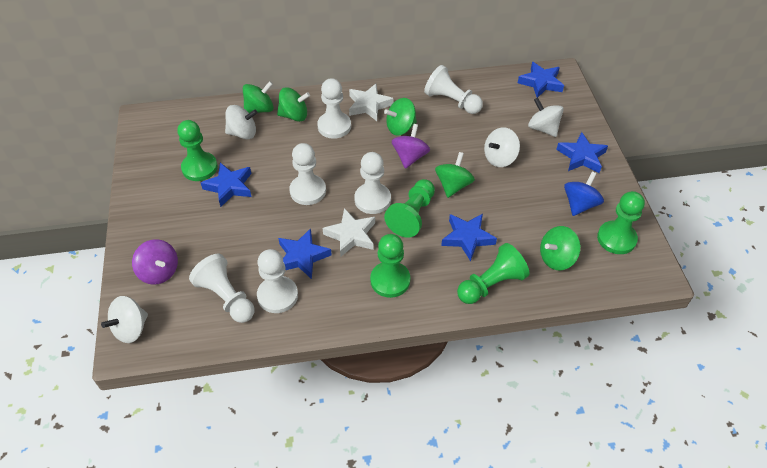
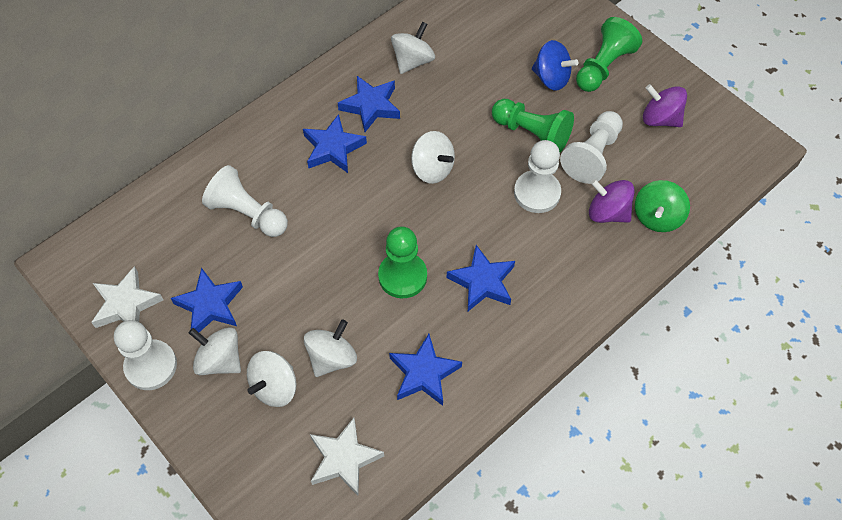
green pawn: [177,120,218,181] [370,234,410,298] [384,179,435,237] [457,243,529,304] [597,191,645,254] = 5 -> [378,226,427,298] [492,99,574,153] [576,17,643,92] = 3
green spinning top: [243,81,274,113] [277,87,310,122] [384,98,417,136] [435,152,475,198] [540,226,581,270] = 5 -> [635,180,690,232] = 1
white pawn: [189,253,254,323] [257,249,298,313] [289,143,326,205] [317,78,351,139] [354,152,391,214] [424,65,483,114] = 6 -> [114,320,177,390] [202,165,288,237] [514,140,561,213] [560,111,623,184] = 4
white spinning top: [101,296,148,343] [225,105,258,139] [484,127,520,167] [528,97,564,137] = 4 -> [189,327,241,375] [247,351,297,407] [304,320,357,377] [391,21,435,74] [411,131,455,184] = 5

